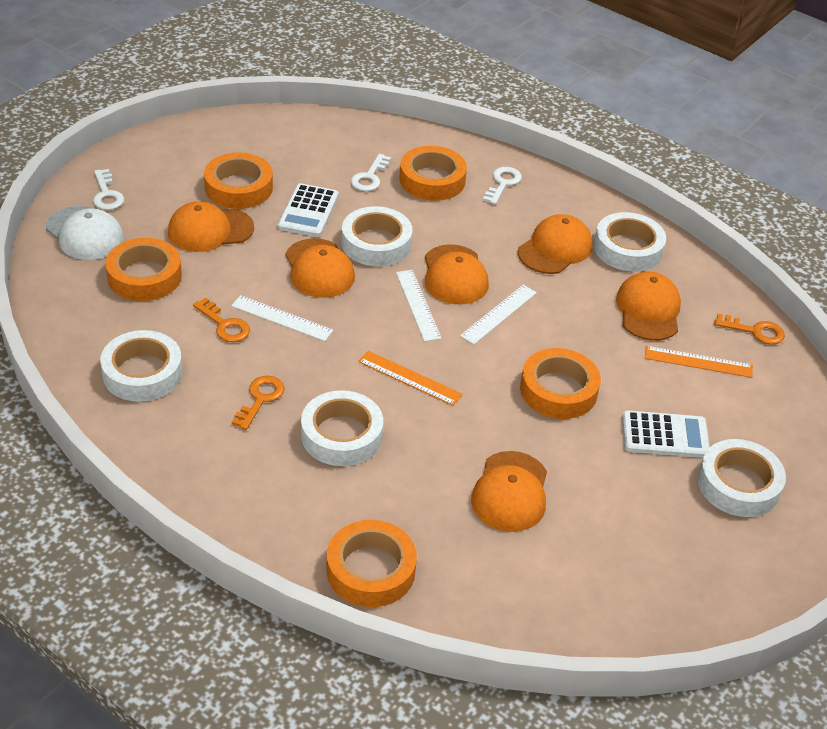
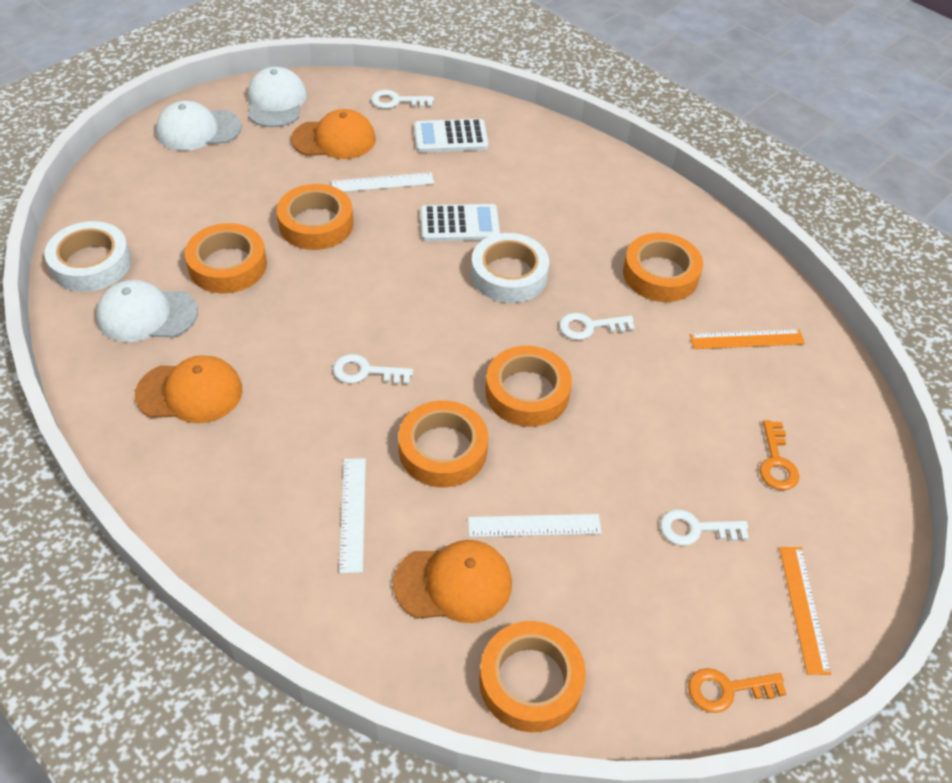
orange cap: [168,201,254,252] [285,238,355,298] [425,244,489,305] [471,451,547,532] [518,214,593,274] [616,272,681,341] = 6 -> [135,355,242,423] [291,109,376,159] [393,540,512,623] = 3
orange key: [193,298,250,342] [232,376,285,430] [714,314,785,345] = 3 -> [688,668,787,713] [760,420,799,490] = 2
orange tape: [105,238,182,301] [204,152,273,209] [327,520,417,607] [399,146,467,201] [520,348,601,419] = 5 -> [185,223,267,293] [277,184,354,250] [398,400,488,487] [479,621,586,732] [485,346,572,427] [623,233,703,302] = 6
white cap: [46,206,124,260] = 1 -> [96,280,198,342] [156,101,242,151] [247,67,307,127] = 3
white key: [93,169,124,210] [351,154,391,191] [483,167,522,205] = 3 -> [333,354,413,384] [371,90,434,109] [559,313,635,340] [660,510,749,546] = 4
white tape: [100,330,182,402] [301,390,383,466] [342,206,412,266] [594,212,666,272] [698,439,786,517] = 5 -> [45,221,131,292] [471,233,549,303] = 2

